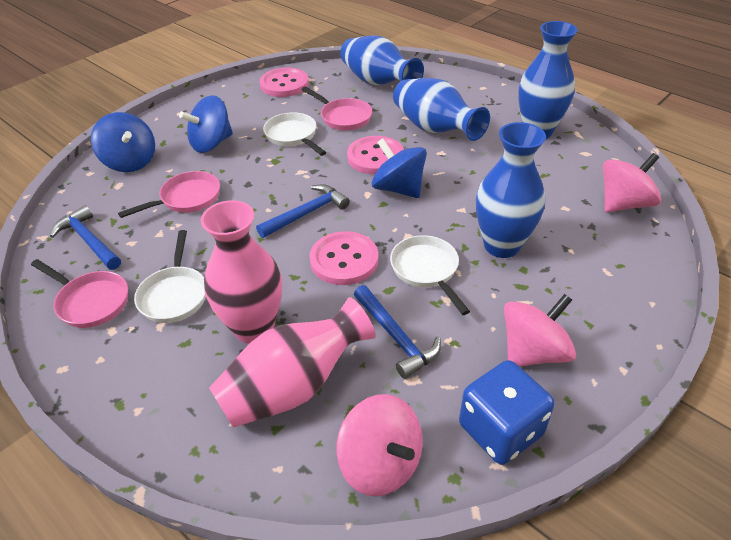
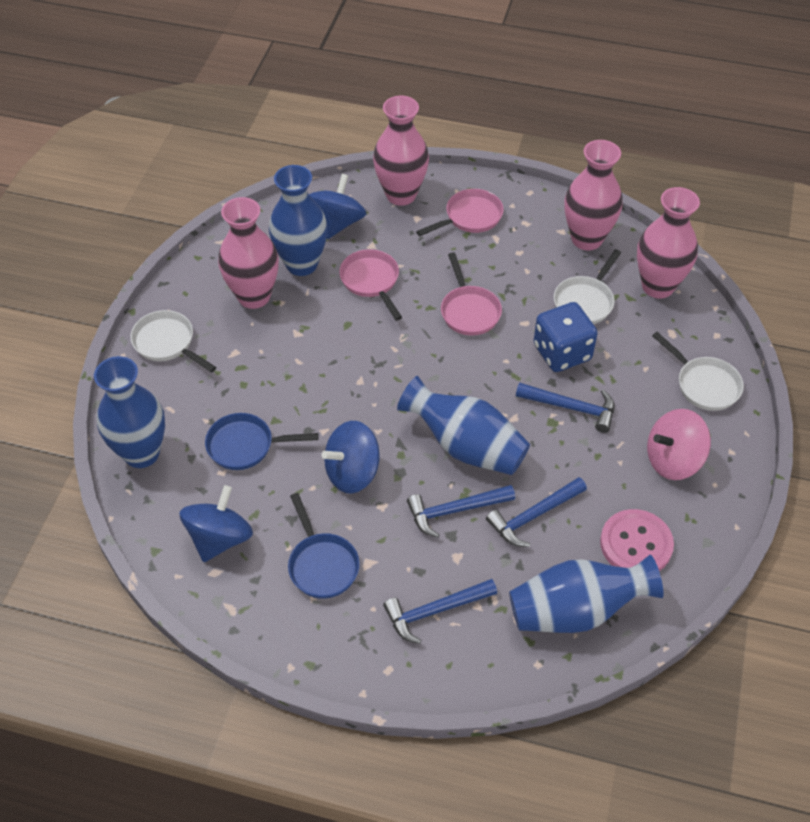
blue hammer: [50,205,121,270] [256,184,350,238] [354,285,441,379] = 3 -> [383,579,497,644] [407,485,515,538] [486,477,587,547] [516,383,614,433] = 4
blue pan: none = 0 -> [205,413,319,470] [288,493,360,599] = 2
pink button: [260,68,309,97] [309,231,379,285] [347,136,404,174] = 3 -> [600,509,674,571] = 1
pink spinning top: [336,394,423,496] [504,294,576,367] [603,153,661,212] = 3 -> [647,409,711,480] = 1
pink vase: [201,200,282,344] [209,297,376,428] = 2 -> [218,197,279,309] [373,96,429,206] [564,140,623,250] [637,187,700,298] = 4

